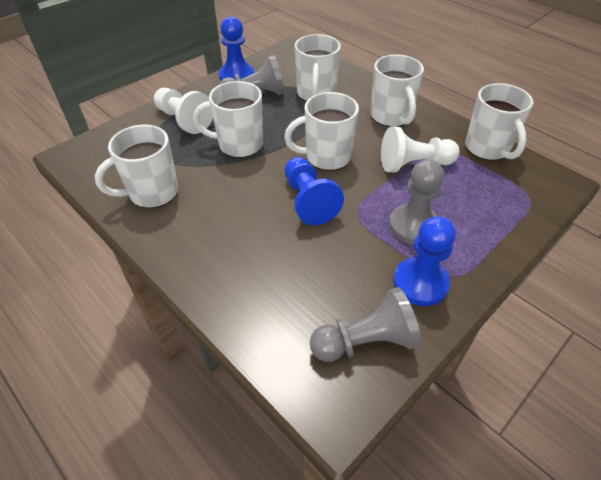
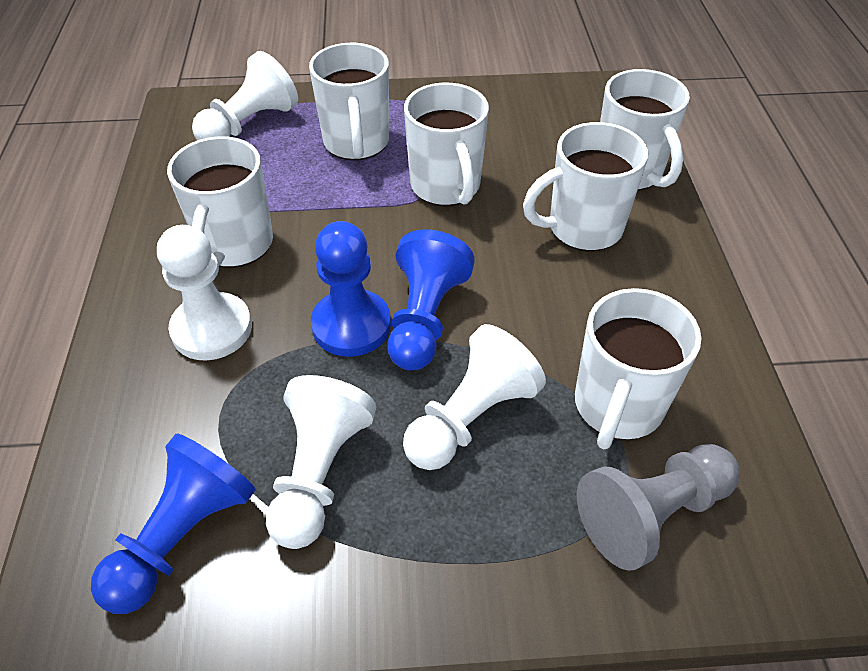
grey pawn: [219,55,285,95] [310,287,421,362] [389,159,444,245] = 3 -> [577,444,740,571] = 1
white pawn: [154,88,213,134] [381,126,460,172] = 2 -> [157,225,252,361] [192,51,298,140] [266,375,376,549] [403,324,546,470] = 4

